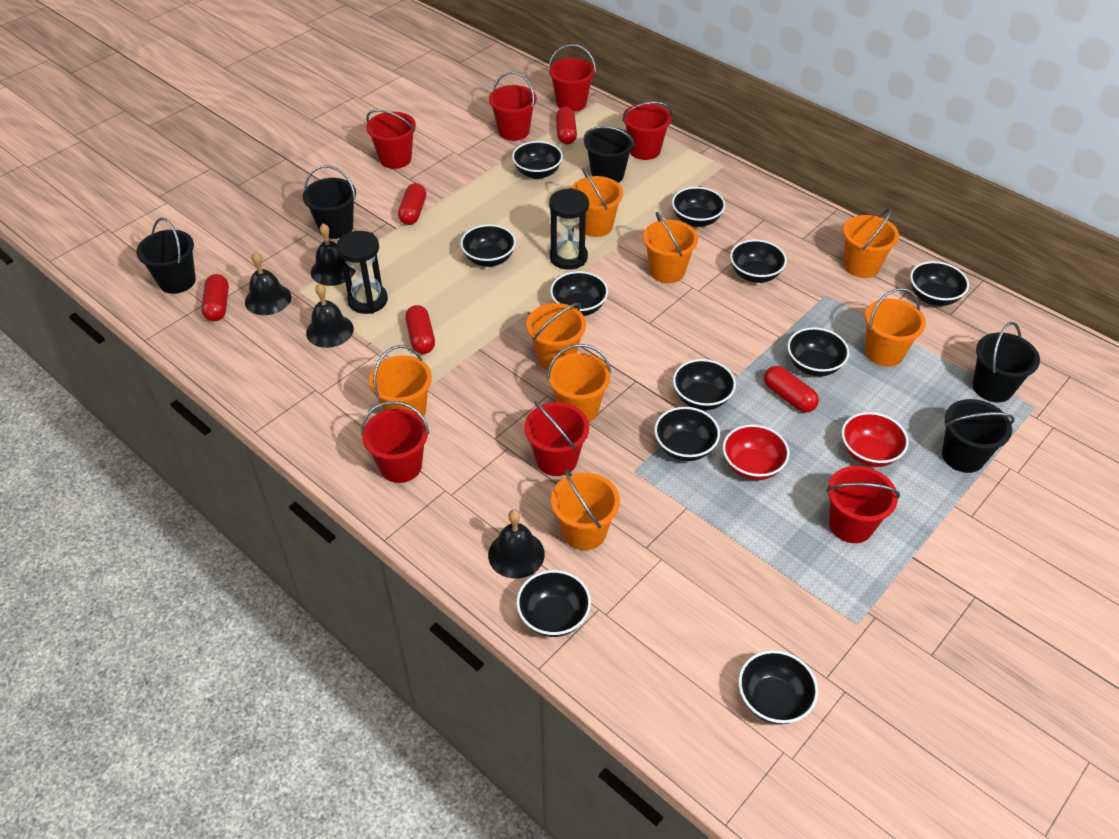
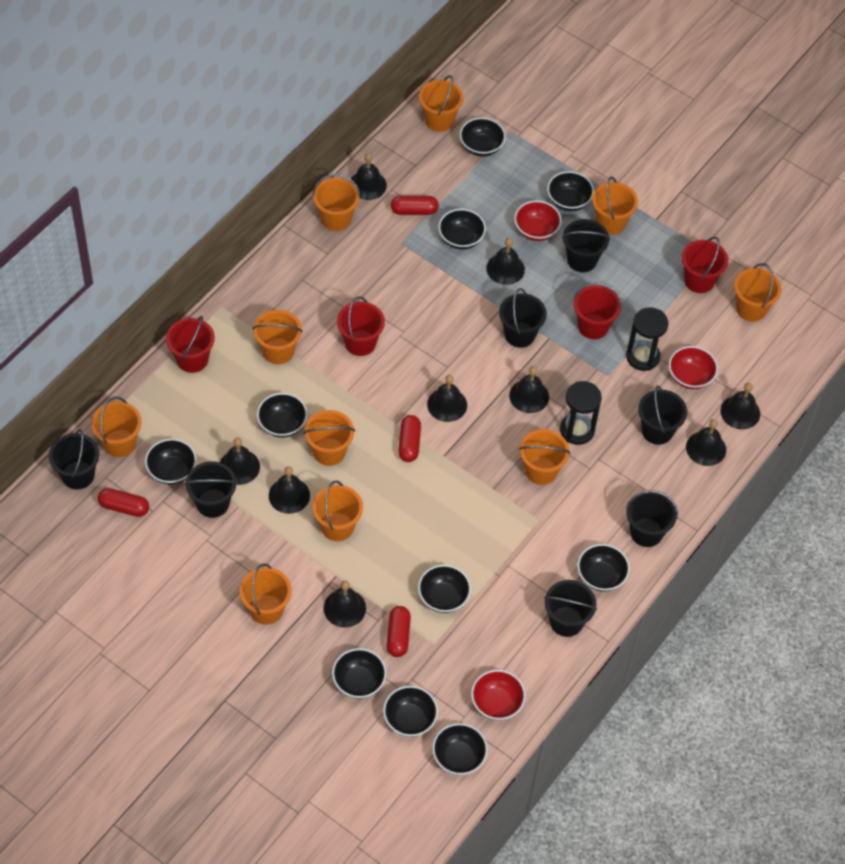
black bell: [245,252,291,315] [306,283,354,348] [311,223,356,286] [488,509,545,579] = 4 -> [220,438,260,485] [269,467,310,514] [324,581,366,628] [350,153,387,200] [427,375,467,422] [486,238,525,285] [509,366,549,413] [686,419,726,466] [720,383,760,429] = 9
black bowl: [460,224,516,267] [512,141,563,179] [516,570,591,637] [550,271,608,316] [654,407,720,461] [672,187,725,227] [673,359,736,410] [730,240,787,283] [738,650,818,724] [787,327,849,376] [910,261,969,306] = 11 -> [145,439,197,484] [257,393,307,437] [332,648,386,699] [383,686,438,737] [418,565,471,613] [432,723,488,775] [438,209,486,250] [460,117,506,157] [547,171,594,211] [577,544,630,592] = 10
black bucket: [136,218,196,294] [303,165,356,239] [583,126,635,183] [942,399,1015,473] [973,322,1040,402] = 5 -> [49,429,99,489] [185,461,237,518] [499,288,547,348] [544,580,597,637] [562,219,610,272] [626,490,678,547] [638,385,687,445] = 7
orange bucket: [369,345,432,417] [527,303,586,370] [547,344,611,422] [551,470,620,550] [572,168,623,237] [643,212,698,283] [843,208,899,278] [865,288,926,367] = 8 -> [91,397,142,457] [239,563,292,625] [253,310,303,364] [304,410,355,466] [312,174,360,231] [312,481,363,541] [419,75,463,132] [519,429,570,485] [592,176,638,235] [734,263,781,322] = 10
red bowl: [723,424,790,480] [842,412,909,467] = 2 -> [471,670,526,720] [514,200,562,241] [669,346,718,389] = 3
red bucket: [361,401,429,483] [366,110,416,169] [489,72,537,141] [524,401,589,476] [548,44,596,112] [622,102,672,160] [826,466,900,543] = 7 -> [166,315,215,373] [337,296,385,356] [573,282,622,339] [682,237,728,293] = 4
red capsule: [201,274,229,321] [398,183,426,225] [405,305,435,354] [556,107,577,145] [764,366,819,413] = 5 -> [98,488,149,517] [387,606,411,657] [391,196,439,215] [398,415,421,462] = 4

